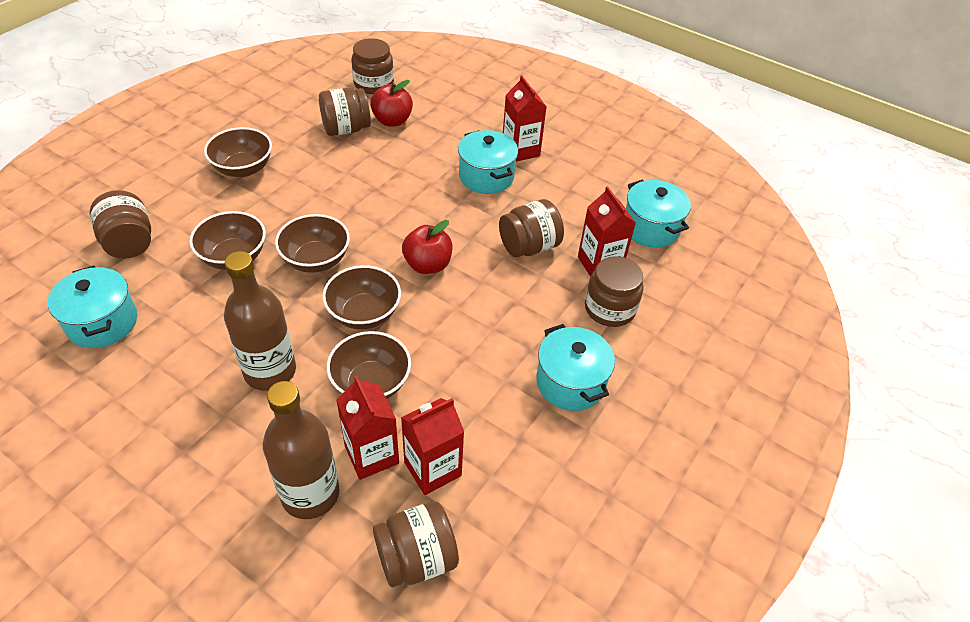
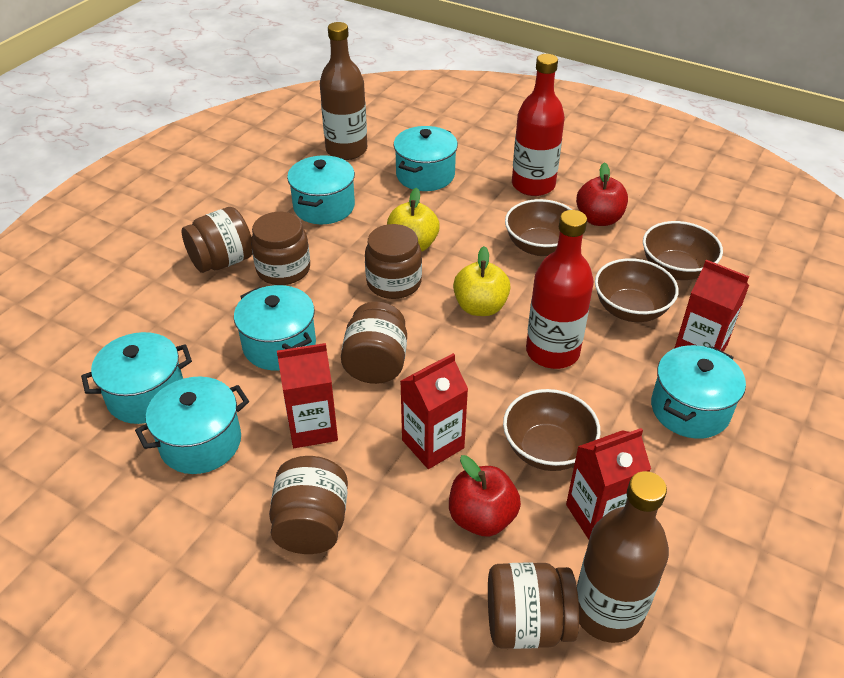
brown bowl: [190,211,266,270] [204,127,272,177] [275,214,350,273] [323,265,401,330] [327,331,411,399] = 5 -> [503,389,600,471] [505,199,572,256] [595,258,679,322] [643,221,723,280] = 4
red bottle: none = 0 -> [512,54,565,196] [526,210,594,369] = 2
turquoise pot: [48,266,137,348] [458,130,518,194] [536,324,615,411] [626,180,691,248] = 4 -> [81,332,192,424] [135,377,249,474] [234,285,316,370] [287,155,355,224] [394,126,458,191] [651,345,746,439] = 6
yellow apple: none = 0 -> [387,188,440,251] [453,246,511,316] = 2

